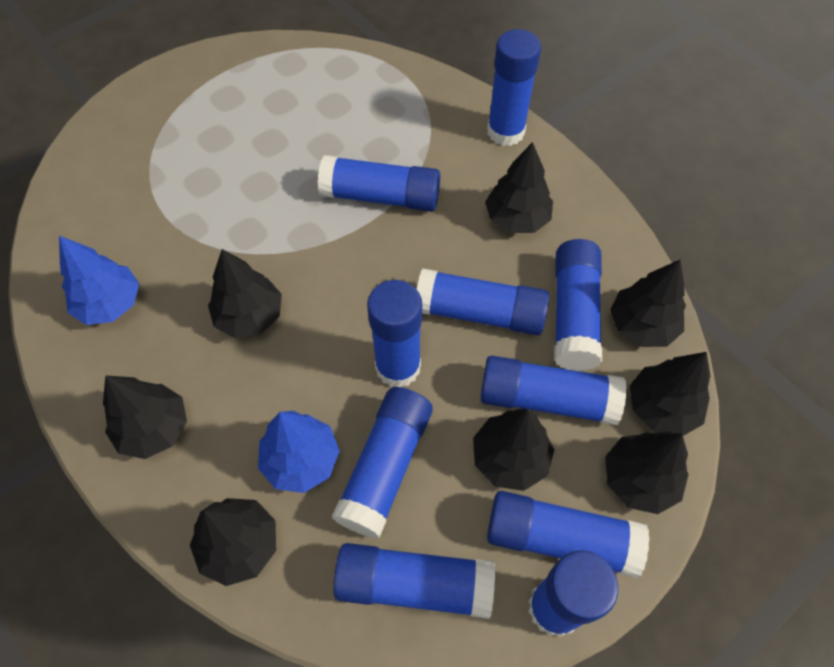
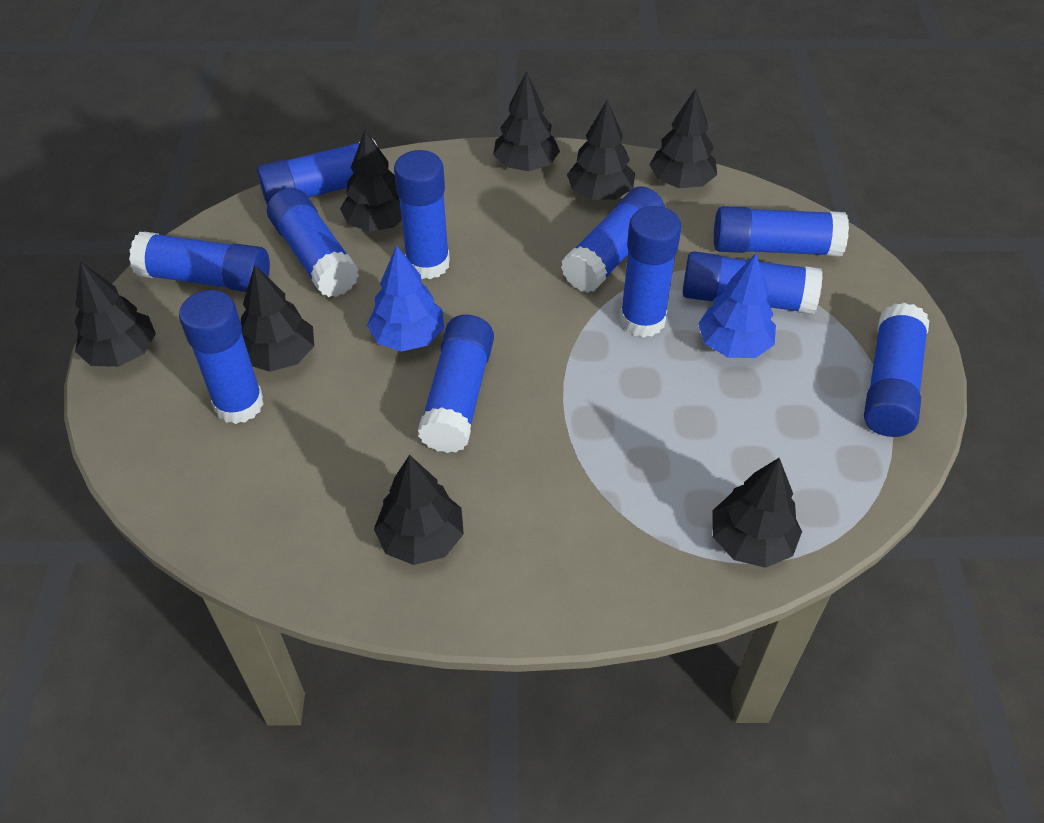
blue glue stick: [318,155,440,212] [332,387,433,539] [333,543,495,619] [367,280,422,387] [417,268,549,335] [480,356,627,425] [487,29,541,146] [487,491,650,578] [528,550,618,637] [554,239,602,371] = 10 -> [129,232,270,292] [179,290,264,424] [257,138,378,205] [267,188,359,297] [394,150,450,279] [418,315,494,453] [561,186,665,293] [620,206,681,338] [683,251,823,314] [714,206,849,257] [864,303,929,437] = 11

